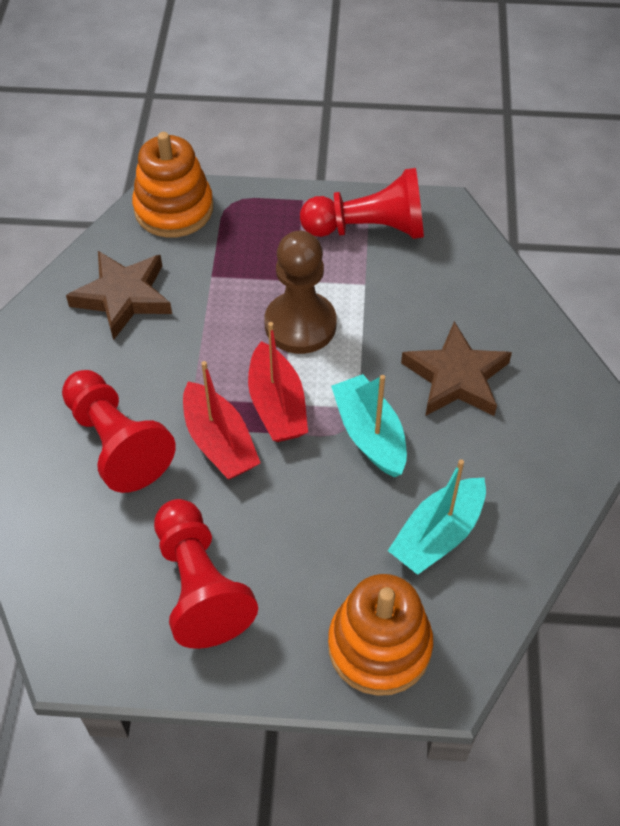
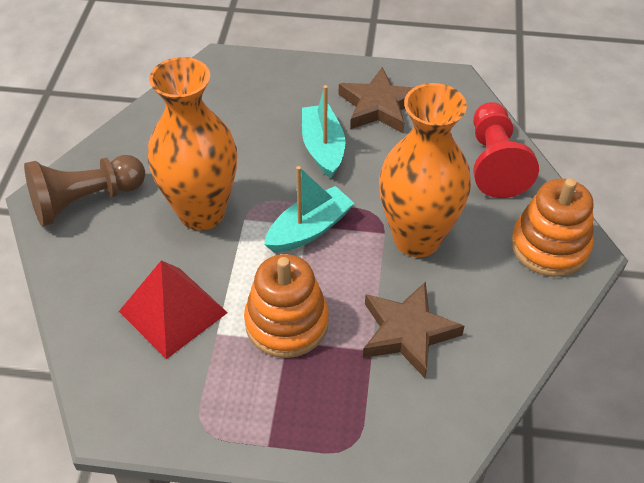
orange vase: none = 0 -> [148,57,237,230] [379,83,471,257] = 2
red boat: [183,361,261,479] [248,322,308,442] = 2 -> none = 0
red pawn: [62,370,176,493] [154,499,258,649] [300,168,424,239] = 3 -> [473,102,539,198] = 1
red pyramid: none = 0 -> [119,260,228,359] = 1

